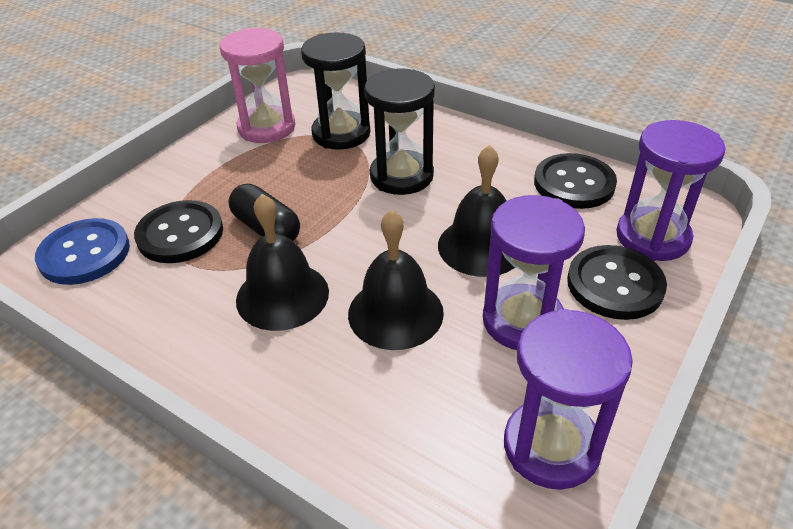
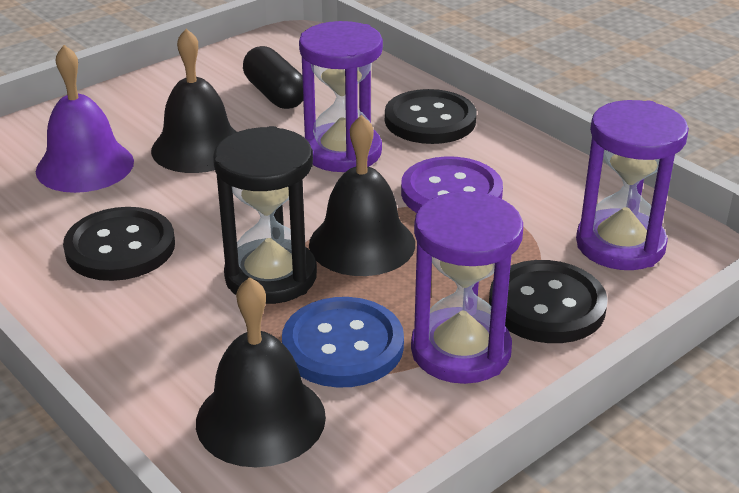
black hourglass: [301,32,370,150] [364,68,435,195] = 2 -> [213,126,317,304] = 1
pink hourglass: [220,28,295,143] = 1 -> none = 0
purple bell: none = 0 -> [36,45,134,193] = 1
purple button: none = 0 -> [401,156,503,213] = 1

